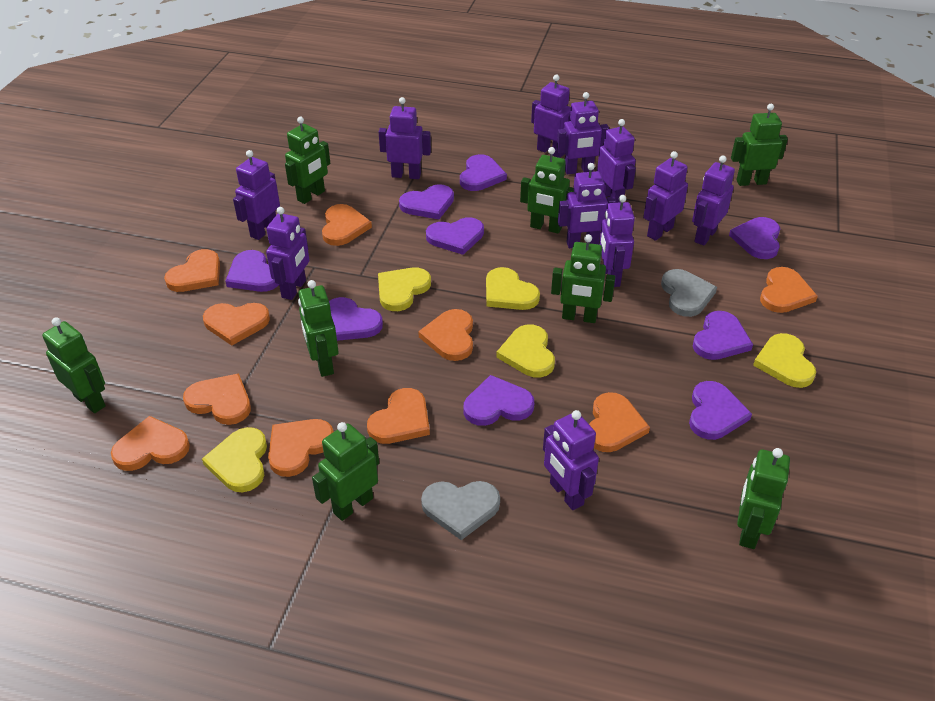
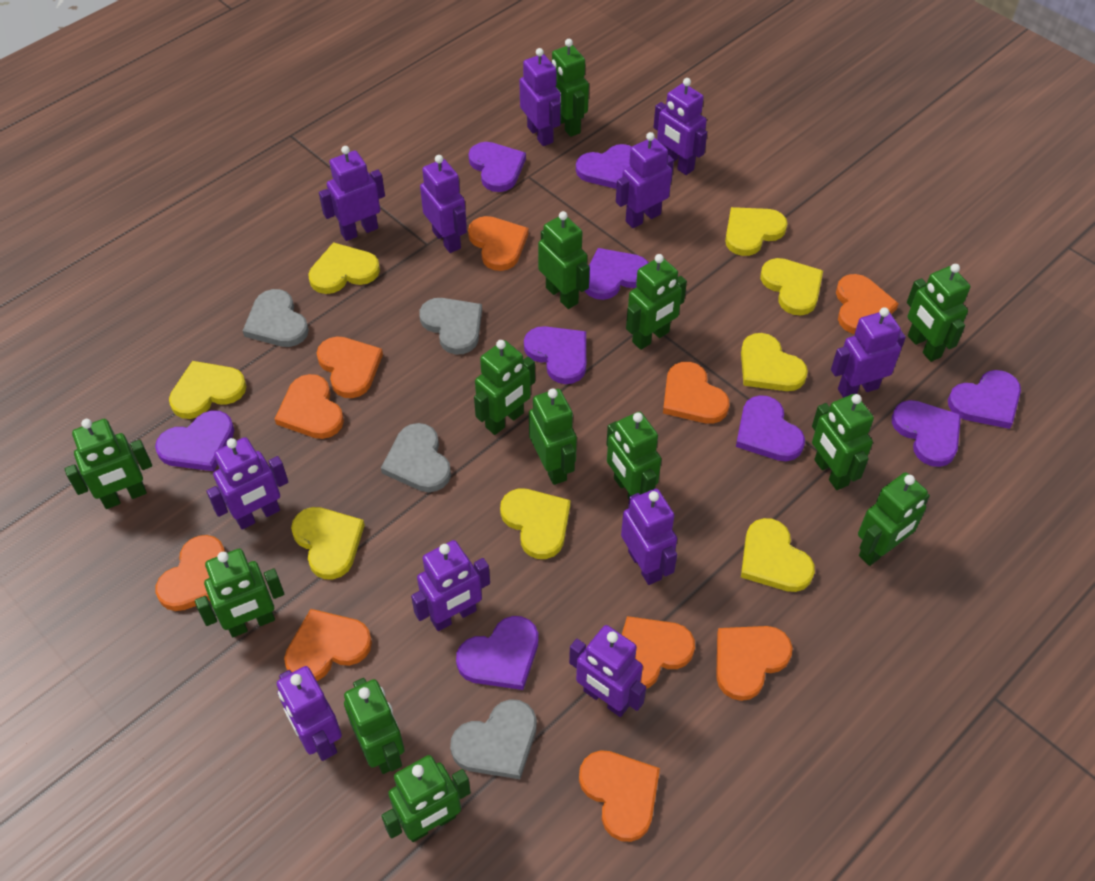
green robot: [42,317,106,413] [285,117,330,204] [298,280,339,377] [312,422,379,521] [520,147,574,234] [551,234,615,323] [731,104,788,186] [737,448,790,549] = 8 -> [65,419,152,509] [195,549,284,637] [344,678,405,774] [381,755,471,842] [474,340,535,435] [529,388,577,485] [538,211,590,309] [551,39,589,137] [606,411,661,499] [626,254,687,350] [812,394,874,490] [858,472,930,566] [907,264,970,362] = 13
grey heart: [421,481,500,540] [661,269,717,317] = 2 -> [243,289,309,347] [381,423,451,492] [419,298,482,355] [450,699,537,779] = 4
yellow heart: [202,427,267,492] [378,267,431,311] [486,267,540,310] [496,324,555,378] [753,333,816,388] = 5 -> [169,361,247,419] [291,507,365,580] [308,242,380,294] [500,488,571,559] [725,207,788,256] [741,333,808,391] [741,518,815,592] [760,258,823,315] = 8

